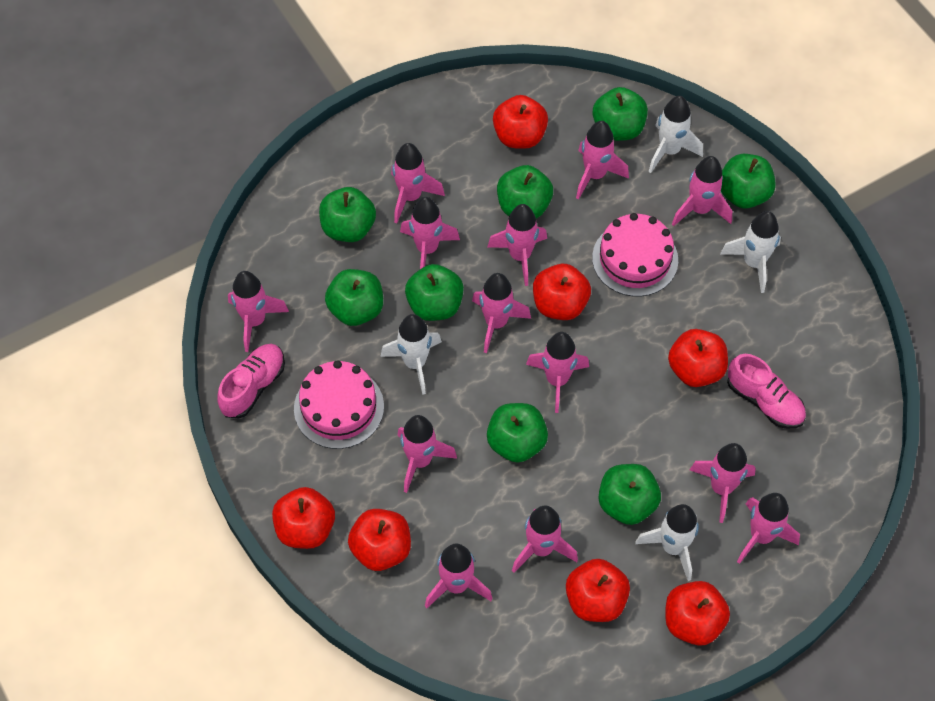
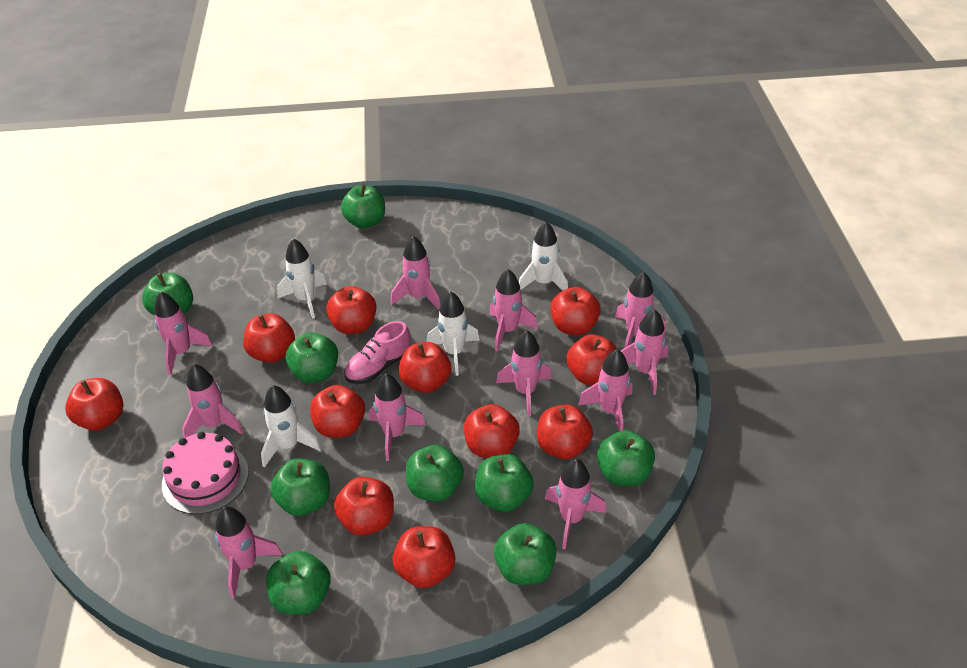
green apple: [319,187,376,242] [325,269,383,326] [405,264,464,321] [487,403,548,463] [497,165,553,219] [593,87,648,141] [599,464,661,525] [721,154,776,208] = 8 -> [142,273,193,316] [266,551,330,614] [270,459,330,516] [286,332,338,383] [341,184,385,229] [406,445,464,502] [475,454,534,512] [494,523,557,585] [597,430,655,486] = 9
pink cake: [294,360,384,449] [592,213,678,297] = 2 -> [162,432,249,514] = 1
pink rocket: [228,271,289,352] [391,143,445,223] [398,415,457,493] [400,197,460,269] [425,544,493,608] [472,273,531,353] [488,204,547,286] [512,506,578,573] [526,332,589,413] [576,121,629,199] [672,156,732,226] [689,443,756,523] [737,493,800,564] = 13 -> [154,292,213,375] [182,364,244,438] [215,506,282,598] [369,373,426,461] [391,236,440,310] [489,269,538,351] [496,330,552,417] [545,459,606,549] [578,349,632,431] [615,271,665,348] [621,309,668,395] = 11
pink shoe: [217,344,285,418] [727,354,806,429] = 2 -> [344,321,411,384] = 1
red apple: [272,487,335,549] [348,509,411,571] [493,95,548,149] [533,264,591,320] [566,559,630,622] [665,581,730,646] [668,329,728,387] = 7 -> [65,378,123,431] [243,313,295,363] [310,385,365,438] [326,286,376,334] [334,477,394,536] [392,526,455,588] [399,342,451,393] [464,404,520,458] [537,405,593,459] [550,287,601,335] [566,334,617,385] = 11

